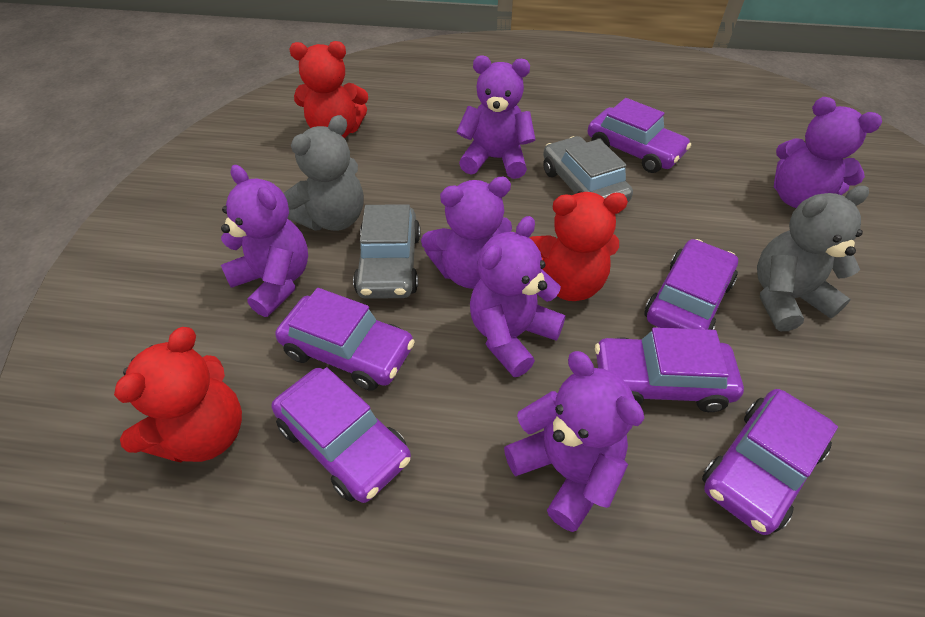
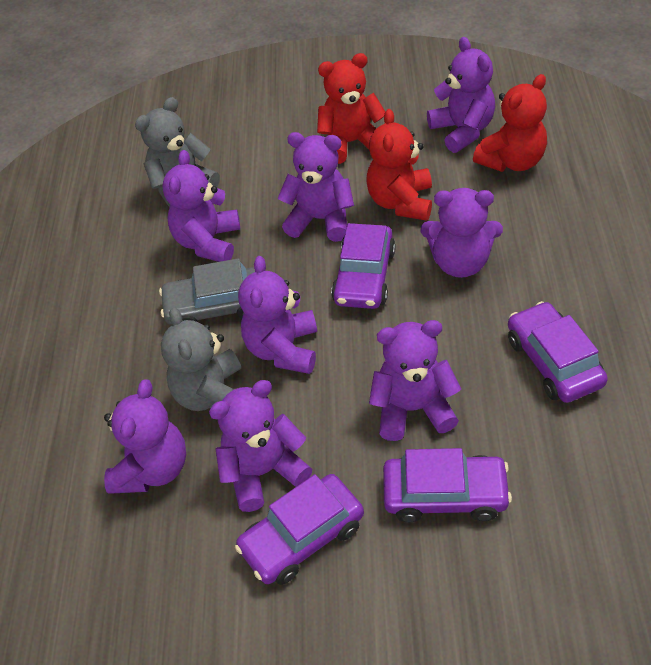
grey car: [353,204,421,299] [543,136,633,203] = 2 -> [159,258,255,325] = 1
purple car: [272,367,411,503] [275,288,415,391] [588,98,691,173] [595,327,744,412] [644,239,738,330] [702,389,838,535] = 6 -> [235,474,364,585] [331,223,396,309] [383,448,512,522] [508,301,608,403] = 4
purple teddy bear: [221,165,308,317] [421,177,512,289] [457,55,535,179] [470,216,566,377] [504,351,644,532] [774,97,882,208] = 6 -> [104,379,186,494] [163,150,240,262] [209,380,312,512] [238,256,317,374] [277,132,354,242] [369,320,461,441] [421,188,503,278] [427,37,495,153] = 8

